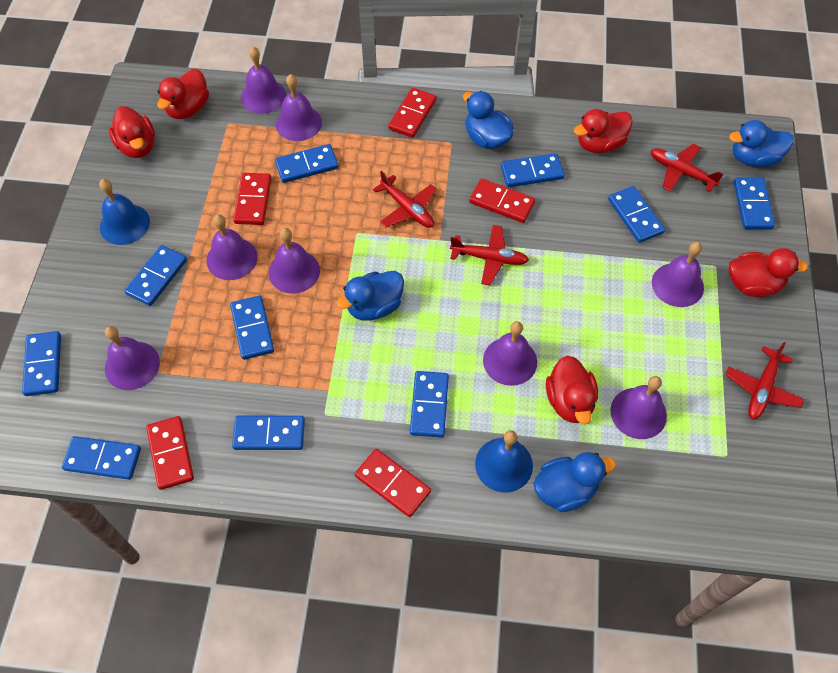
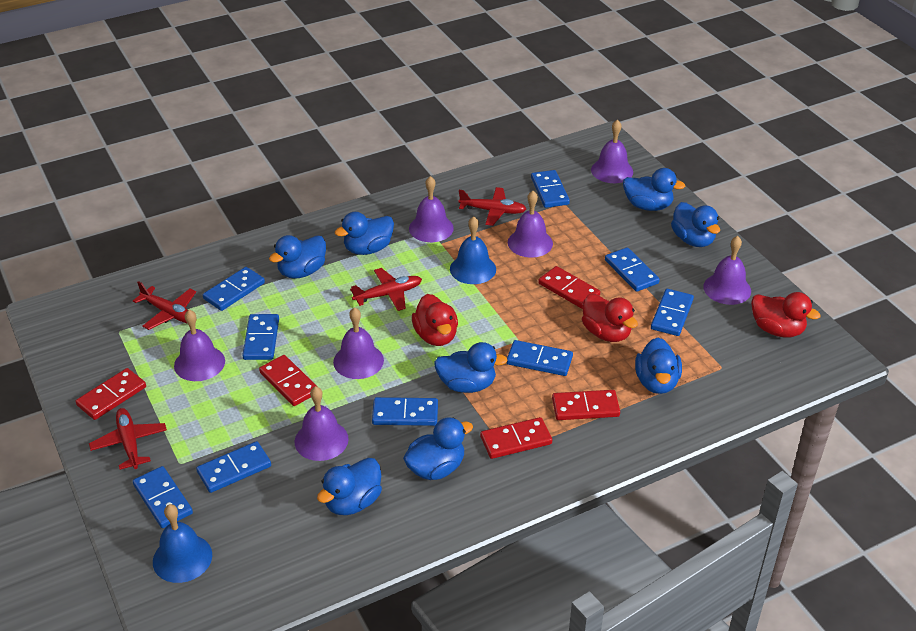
blue domino: [22,331,61,396] [62,436,141,480] [124,245,187,306] [230,296,274,360] [232,416,305,450] [275,144,339,183] [410,371,449,438] [501,153,565,187] [608,186,665,243] [734,177,775,229] = 10 -> [133,466,193,528] [196,441,271,493] [203,267,265,311] [242,314,279,360] [372,397,438,426] [506,340,573,376] [531,170,570,208] [605,247,660,292] [651,289,694,336] = 9
blue duck: [336,271,404,321] [463,91,513,149] [534,452,616,512] [729,120,794,167] = 4 -> [269,235,326,279] [317,458,382,515] [335,212,394,255] [403,417,473,480] [434,342,508,393] [623,168,685,211] [635,337,682,394] [671,202,720,247] = 8
purple bell: [105,326,160,390] [206,215,258,280] [241,47,286,114] [269,228,320,294] [276,74,322,141] [483,321,537,386] [610,376,667,439] [652,242,704,307] = 8 -> [174,310,225,381] [295,386,349,461] [333,307,384,379] [409,176,454,242] [508,191,553,258] [591,120,633,183] [703,236,751,305] = 7
red duck: [109,106,155,158] [157,69,209,119] [546,356,598,424] [574,109,633,153] [729,248,808,297] = 5 -> [412,294,458,346] [582,294,638,342] [751,292,820,338] = 3

